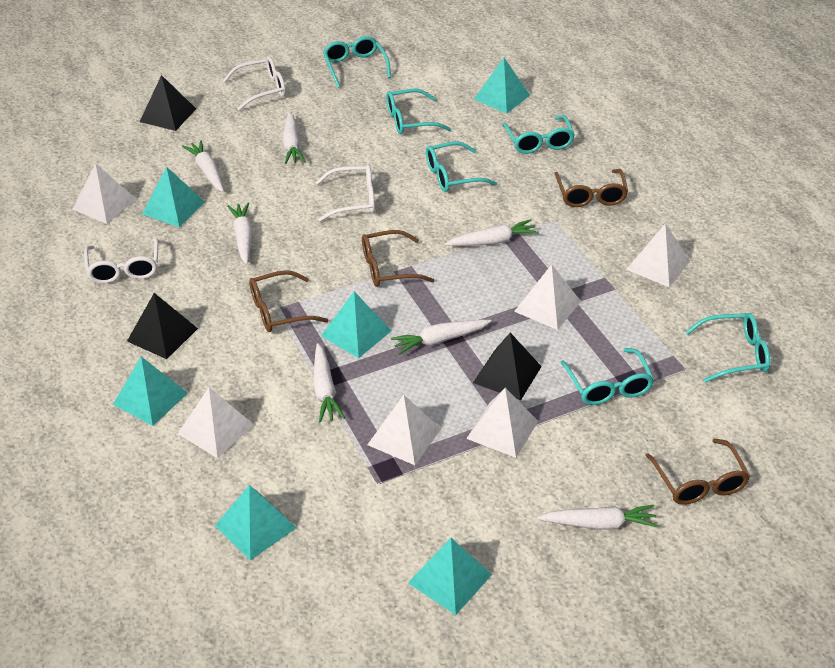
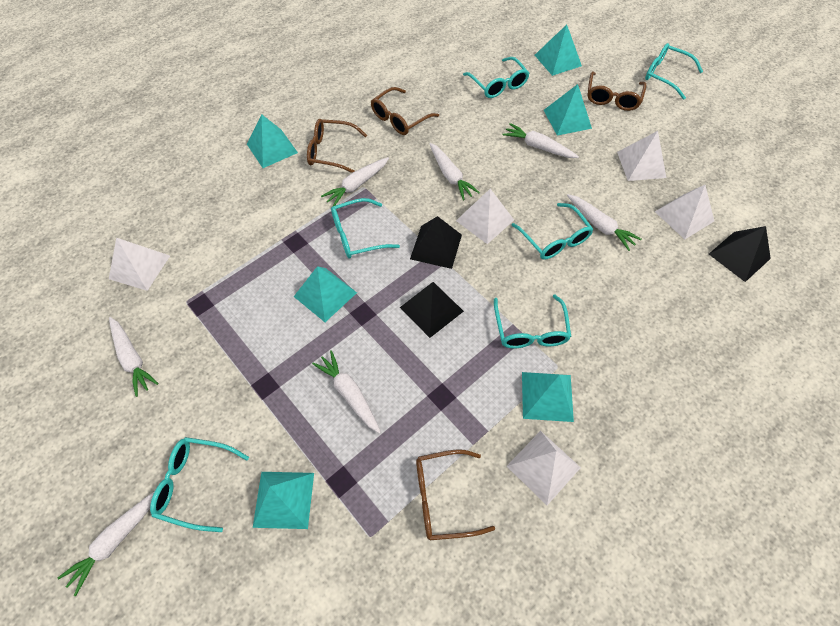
white glasses: [84,238,158,284] [223,56,286,111] [315,165,375,222] = 3 -> none = 0
white pyramid: [73,163,137,224] [178,388,254,458] [367,395,441,465] [466,388,538,458] [514,264,581,330] [626,223,690,287] = 6 -> [109,238,170,291] [456,189,514,244] [507,431,581,505] [617,131,666,181] [655,185,714,239] = 5

